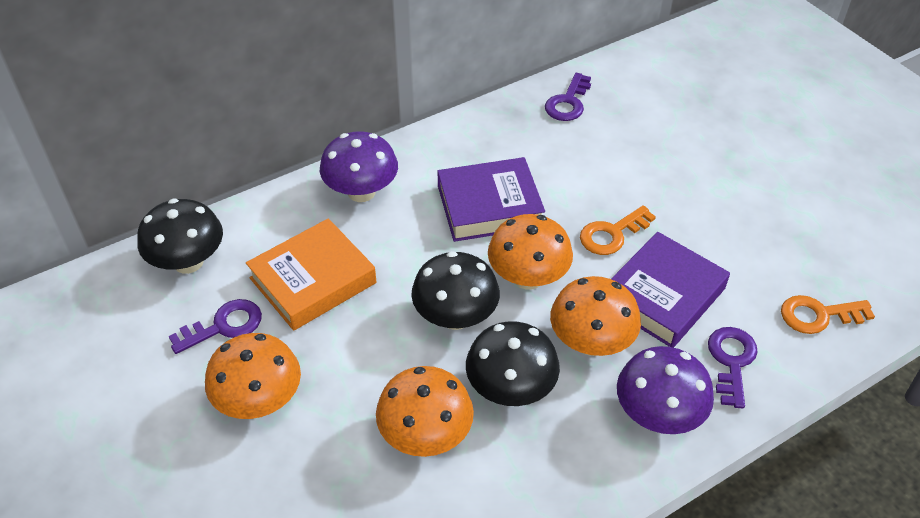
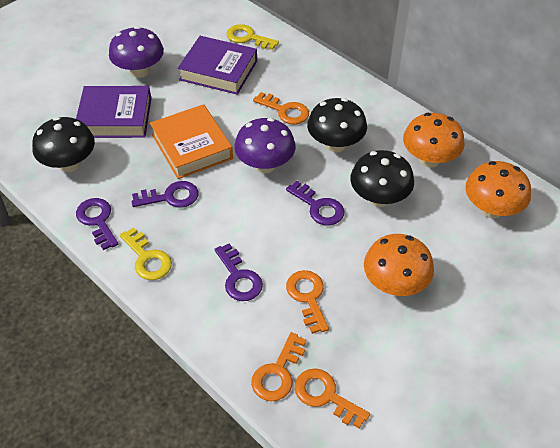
orange key: [580,205,656,255] [781,295,875,334] = 2 -> [251,332,306,401] [253,92,309,124] [286,270,329,334] [295,368,370,428] = 4
orange mushroom: [205,333,301,419] [376,366,474,457] [488,214,573,290] [550,276,641,356] = 4 -> [364,234,434,296] [403,113,465,168] [465,161,531,218] = 3
purple key: [169,299,262,354] [545,73,591,121] [708,327,758,408] = 3 -> [76,198,118,250] [132,181,198,208] [214,243,263,301] [286,181,345,225] = 4
yellow key: none = 0 -> [120,227,172,280] [226,24,279,50] = 2

